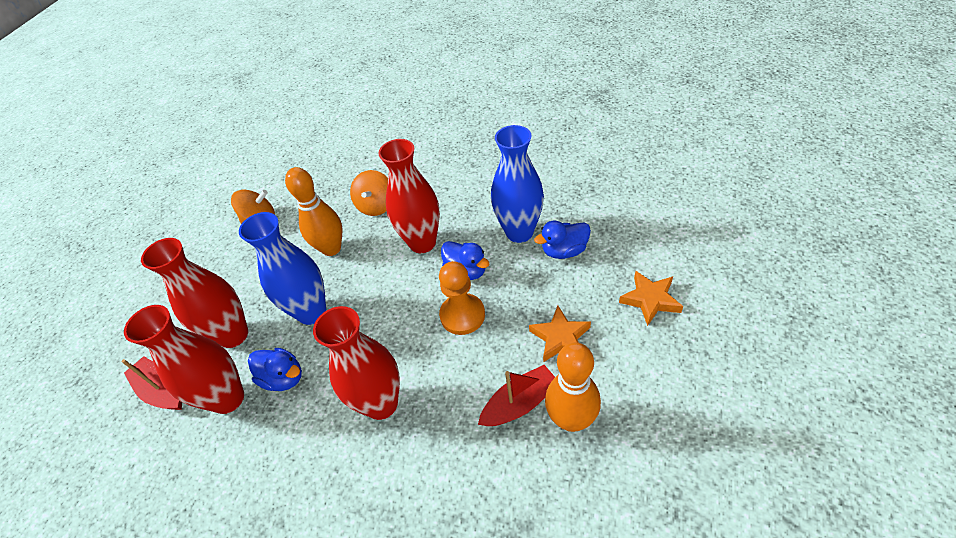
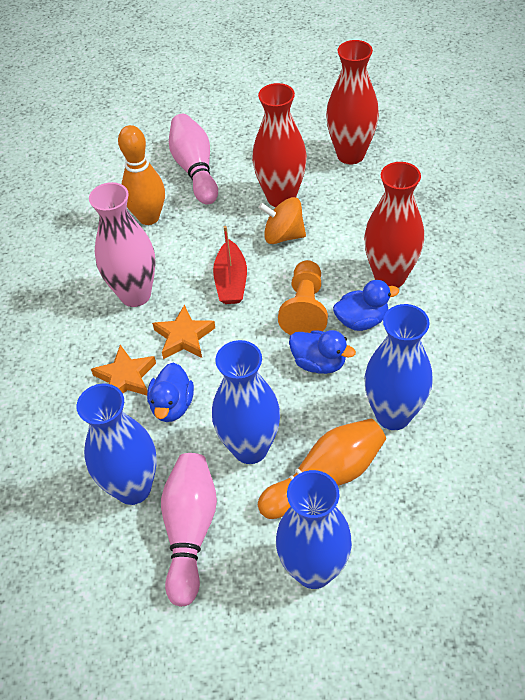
blue vase: [239,212,326,325] [491,125,544,243] = 2 -> [76,384,157,505] [212,340,280,464] [276,470,352,589] [364,304,432,430] = 4
orange spinning top: [231,190,275,224] [350,170,388,216] = 2 -> [259,197,306,244] = 1
pink bowling pin: none = 0 -> [161,453,217,607] [169,114,218,204] = 2
pink vase: none = 0 -> [89,182,156,307] = 1
red boat: [121,356,182,410] [478,365,555,426] = 2 -> [213,226,247,304] = 1
red vase: [124,305,244,414] [141,238,248,348] [313,306,400,420] [378,139,440,253] = 4 -> [252,83,307,207] [326,40,379,164] [364,162,424,288] = 3

